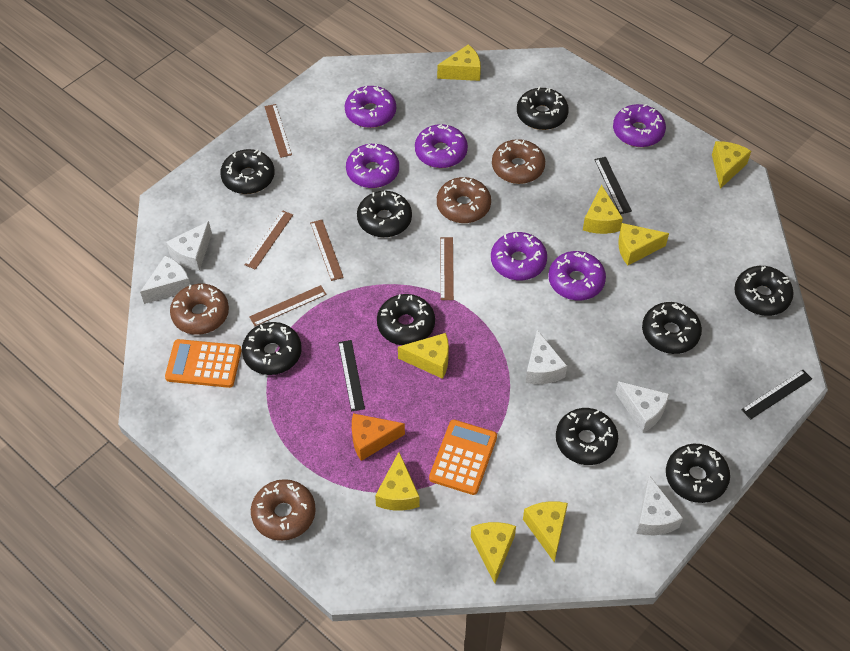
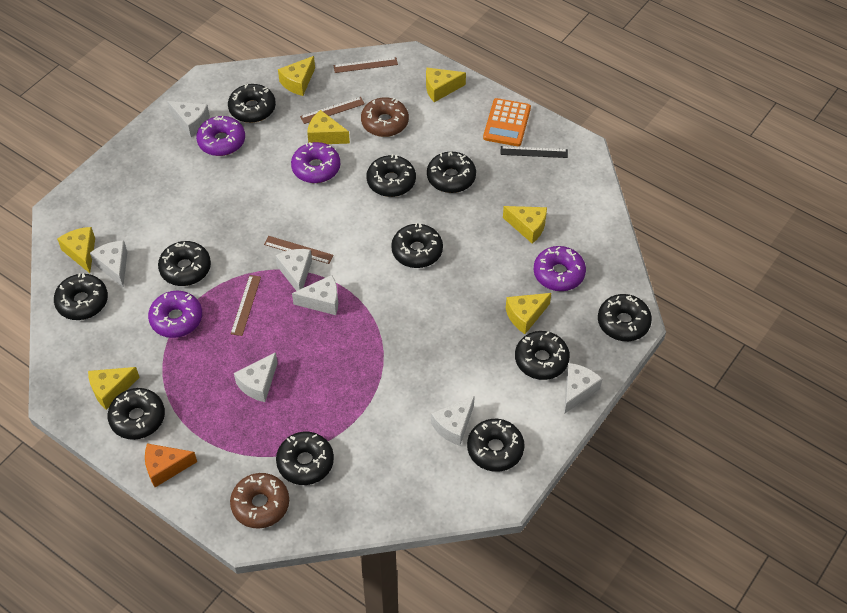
black donut: [220,149,275,194] [242,322,302,375] [357,191,412,237] [377,294,435,345] [517,87,569,130] [556,408,618,465] [642,302,702,354] [666,444,730,503] [734,266,793,316] = 9 -> [54,273,108,320] [108,388,165,440] [158,241,211,286] [228,84,276,123] [276,432,334,485] [366,154,416,197] [391,223,443,268] [427,152,476,193] [467,419,525,472] [515,331,570,380] [598,294,652,341] = 11
black ruler: [338,340,365,411] [594,157,632,214] [741,370,812,419] = 3 -> [500,146,568,158] = 1
brown donut: [170,284,229,335] [251,479,316,541] [437,177,491,223] [492,139,545,184] = 4 -> [230,473,289,529] [361,98,409,137] = 2
brown ruler: [244,210,293,270] [249,285,327,326] [264,104,292,158] [310,220,344,281] [440,237,454,300] = 5 -> [231,275,261,336] [264,236,334,264] [300,97,365,124] [333,57,398,73] = 4
orange calculator: [165,339,242,388] [429,420,497,495] = 2 -> [483,98,531,146] = 1
purple donut: [345,86,396,128] [346,144,399,188] [415,124,468,168] [491,232,547,280] [548,251,606,300] [613,104,666,147] = 6 -> [148,291,202,338] [196,116,245,156] [291,142,340,183] [534,246,586,291] = 4
white cheese: [140,256,190,304] [166,221,212,271] [525,330,567,384] [615,381,669,433] [636,475,683,535] = 5 -> [90,240,128,287] [167,101,210,137] [234,352,278,402] [275,249,312,291] [292,275,338,315] [431,396,475,446] [564,363,602,414] = 7
yellow cheese: [375,452,420,511] [398,333,449,379] [437,44,481,81] [471,522,516,583] [523,501,568,562] [583,185,623,234] [618,223,669,266] [712,141,751,189] = 8 -> [57,227,95,273] [88,367,140,410] [278,56,315,96] [307,110,350,144] [426,68,466,102] [503,206,547,243] [506,293,551,334] = 7

